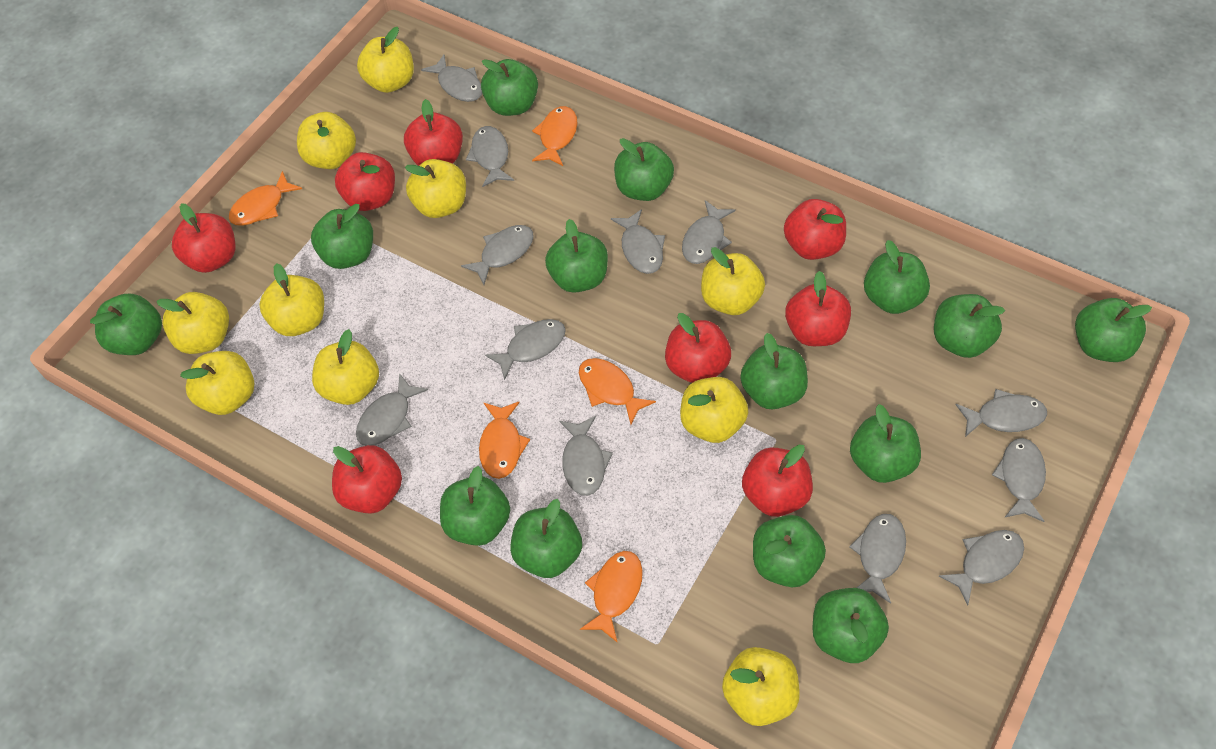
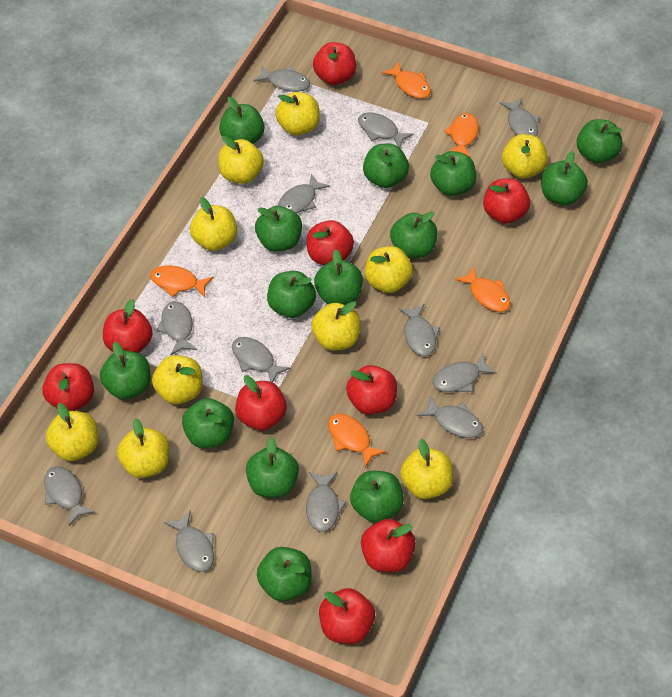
red apple: [172,203,235,273] [332,445,402,514] [335,152,395,211] [404,99,463,166] [665,313,731,383] [742,445,813,517] [784,199,846,260] [785,271,851,346] = 8 -> [42,363,94,411] [103,299,153,353] [235,375,287,430] [307,220,354,265] [313,42,356,85] [319,588,375,644] [346,365,397,415] [361,519,416,572] [483,179,530,224] = 9

